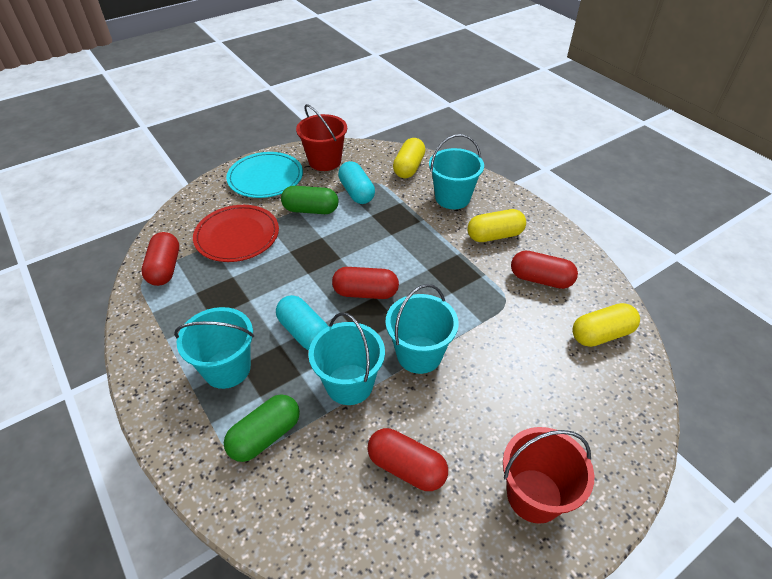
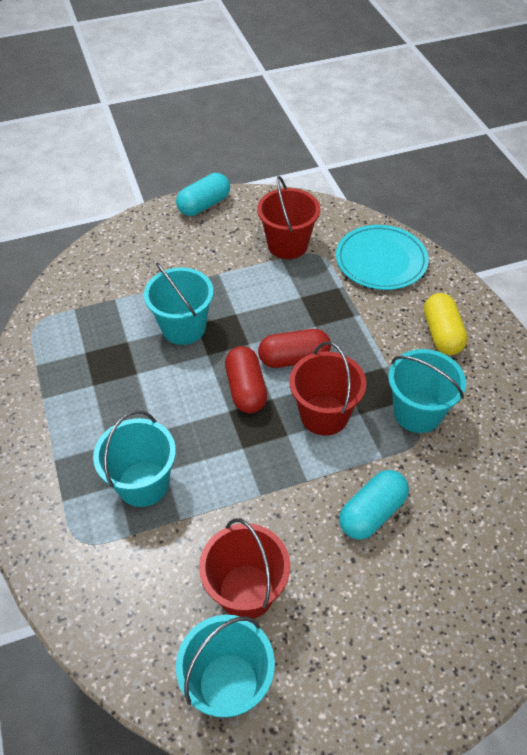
green capsule: [224,394,300,462] [281,186,338,214] = 2 -> none = 0
red bucket: [296,104,347,171] [503,427,594,524] = 2 -> [199,518,290,619] [257,176,320,259] [289,342,366,436] = 3
red capsule: [141,232,179,286] [332,267,399,299] [367,428,448,491] [511,251,578,289] = 4 -> [225,346,267,413] [258,329,331,368] = 2
red plate: [193,205,279,262] = 1 -> none = 0
yellow capsule: [393,138,425,178] [467,209,526,242] [572,303,640,347] = 3 -> [424,293,468,355] = 1

